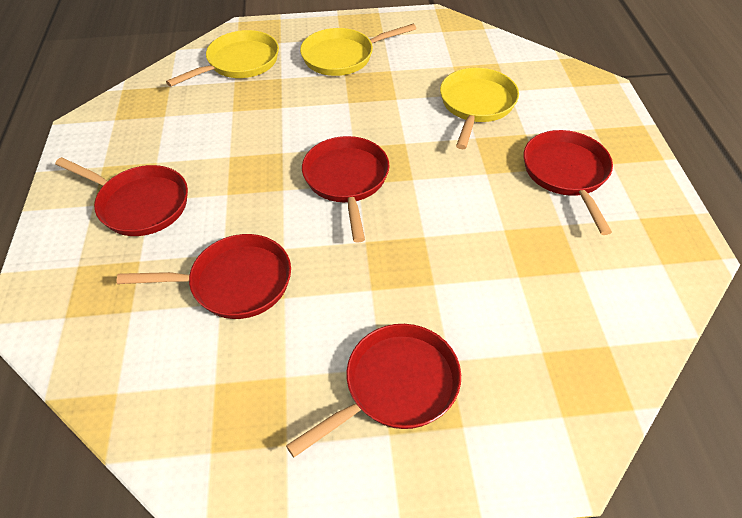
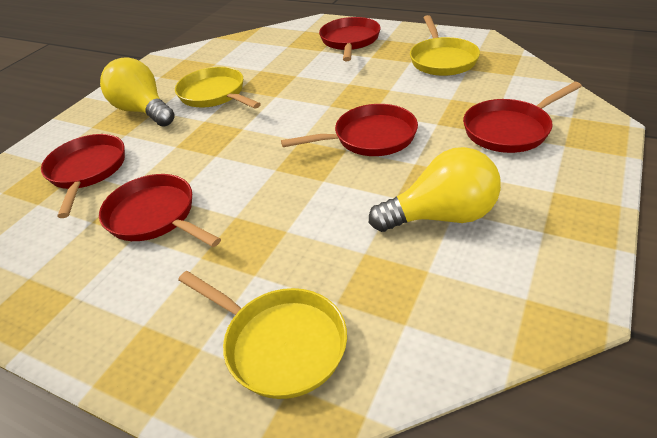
yellow light bulb: none = 0 -> [100,57,175,126] [369,147,501,232] = 2

